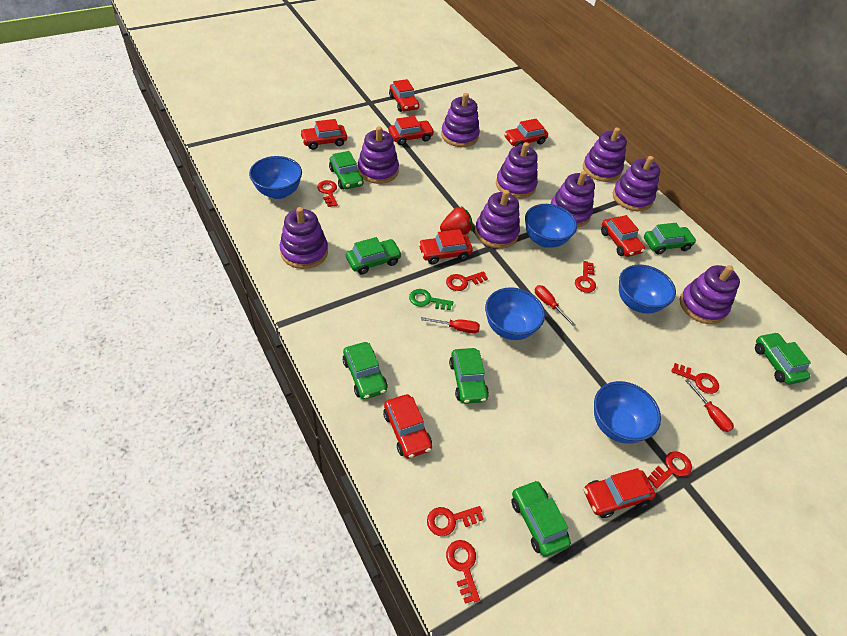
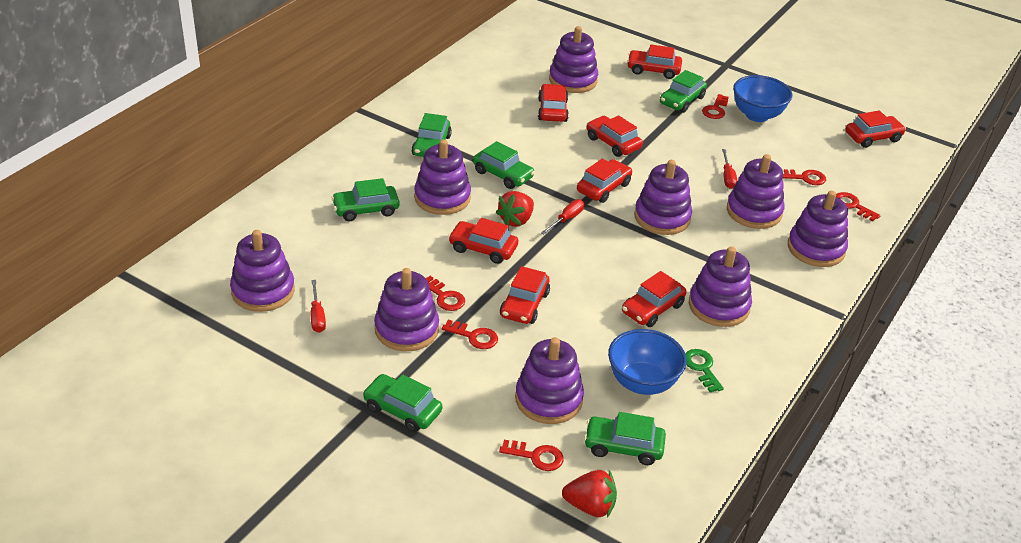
blue bowl: [249,156,302,199] [485,287,545,340] [525,204,577,248] [594,381,661,443] [619,265,676,313] = 5 -> [608,329,687,395] [733,75,792,122] = 2
green car: [329,151,364,189] [342,342,387,400] [346,237,402,275] [449,348,489,404] [511,480,571,557] [644,223,696,255] [755,332,811,385] = 7 -> [331,178,400,221] [363,374,442,432] [412,113,452,157] [473,141,535,189] [584,412,666,465] [660,70,707,113] = 6
red key: [317,180,338,207] [427,506,484,536] [446,271,488,291] [446,540,480,604] [575,261,596,293] [648,451,692,489] [671,363,719,394] = 7 -> [426,276,465,311] [442,320,498,349] [499,440,564,471] [702,94,729,119] [783,169,826,185] [836,192,881,221] = 6
red strawberry: [440,206,473,235] = 1 -> [496,191,534,227] [562,470,617,518] = 2

